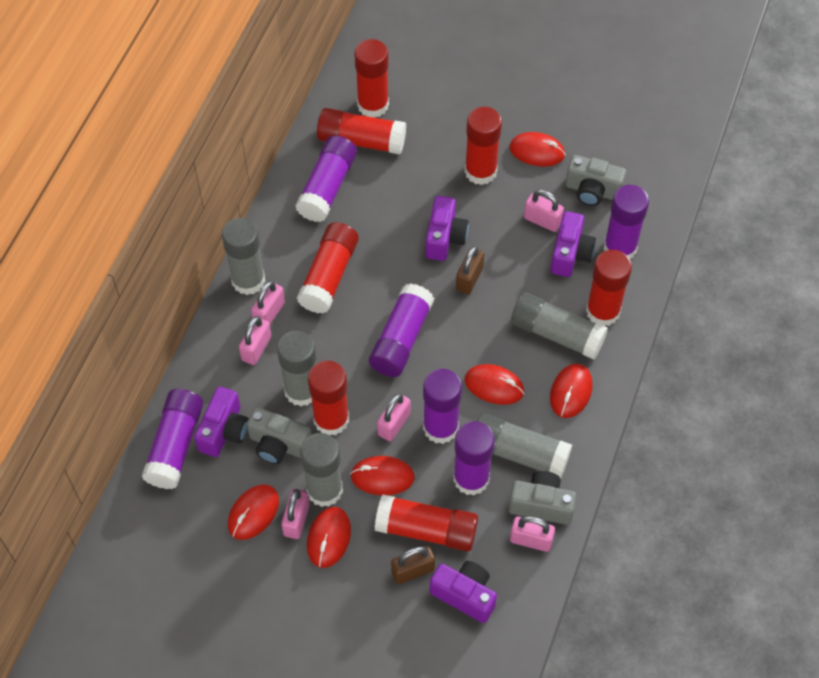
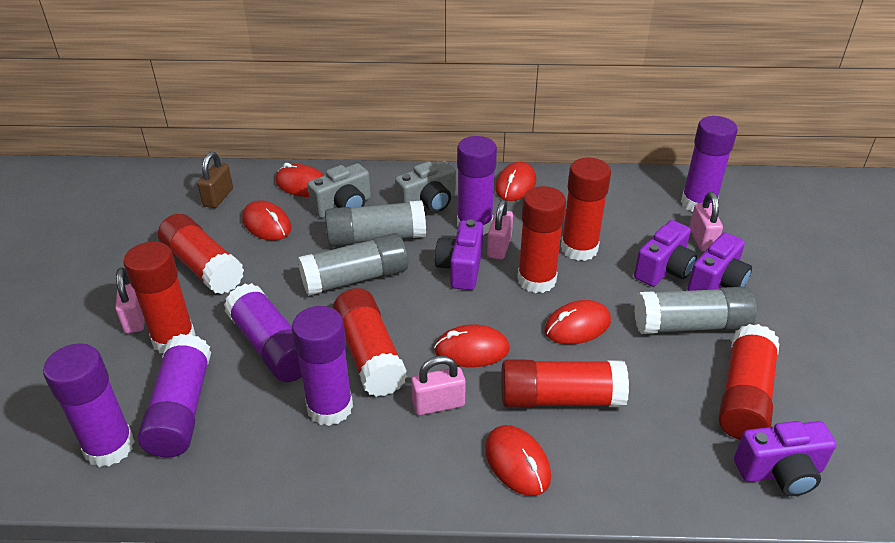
brown padlock: [391,546,435,584] [456,246,484,295] = 2 -> [197,152,233,208] = 1
grey camera: [247,407,312,464] [509,471,576,525] [565,155,627,206] = 3 -> [308,163,371,218] [395,161,456,212] = 2
grey glue stick: [222,218,265,295] [277,331,316,406] [300,433,343,507] [477,413,572,479] [511,292,608,359] = 5 -> [298,233,408,296] [325,200,426,247] [634,287,757,334] = 3
pink padlock: [239,316,271,365] [251,281,285,324] [281,489,310,539] [377,393,411,441] [510,516,555,552] [524,190,564,232] = 6 -> [115,267,145,333] [411,356,466,415] [487,199,513,260] [690,192,723,252] = 4

